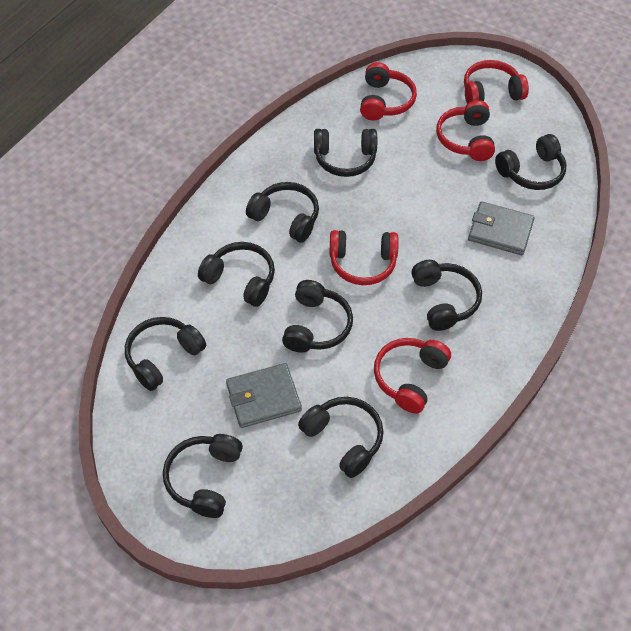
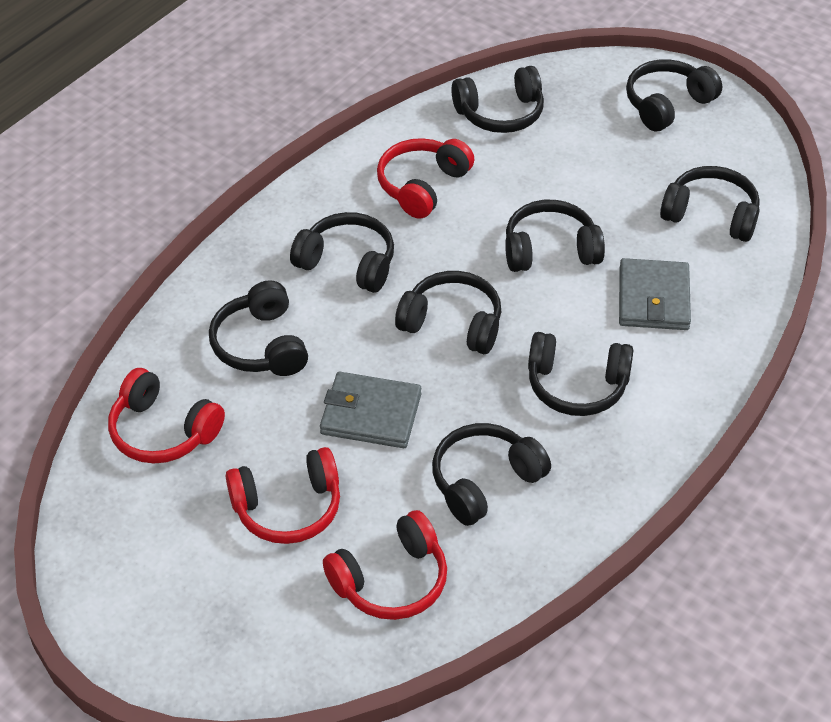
red headphones: [329,230,399,285] [360,62,417,121] [374,338,451,414] [436,100,495,161] [464,60,529,104] = 5 -> [108,368,225,464] [226,447,340,544] [323,510,447,620] [377,138,475,219] = 4

